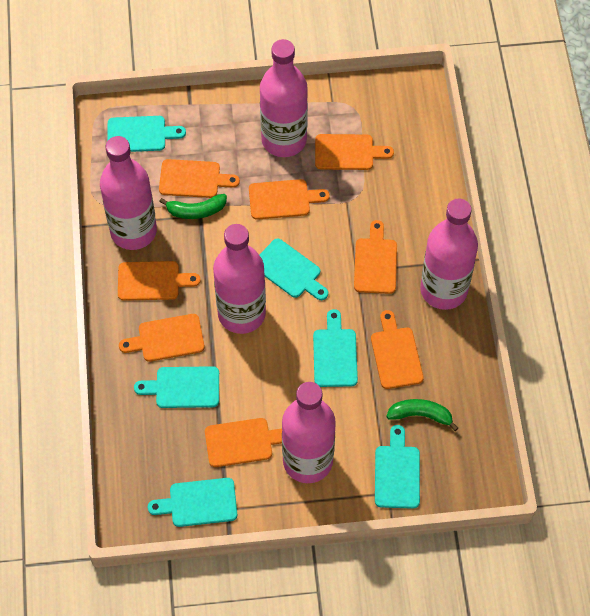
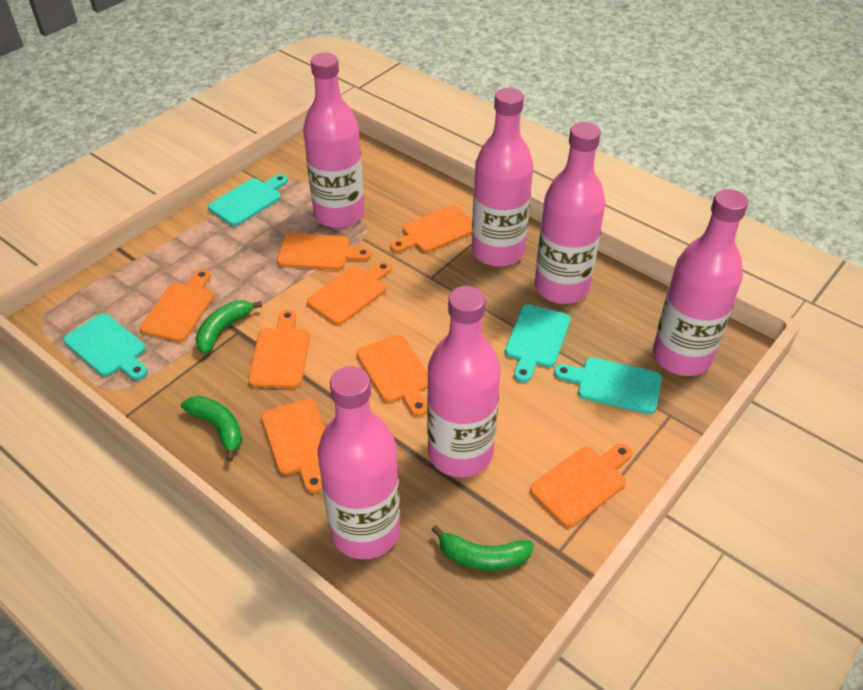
green banana: [159,194,227,219] [386,399,458,431] = 2 -> [181,396,242,461] [195,300,262,354] [431,525,534,571] = 3
pink bottle: [100,136,157,250] [213,224,266,334] [260,39,308,157] [282,382,336,483] [420,198,478,310] = 5 -> [303,53,364,228] [318,366,400,559] [427,286,500,478] [472,88,533,267] [535,122,606,304] [653,189,748,376] = 6
turquoise cutting board: [107,116,186,152] [134,366,219,408] [148,478,237,527] [259,238,328,300] [313,309,358,387] [375,425,420,509] = 6 -> [64,313,148,380] [208,174,288,226] [505,304,571,383] [554,358,662,414] = 4

